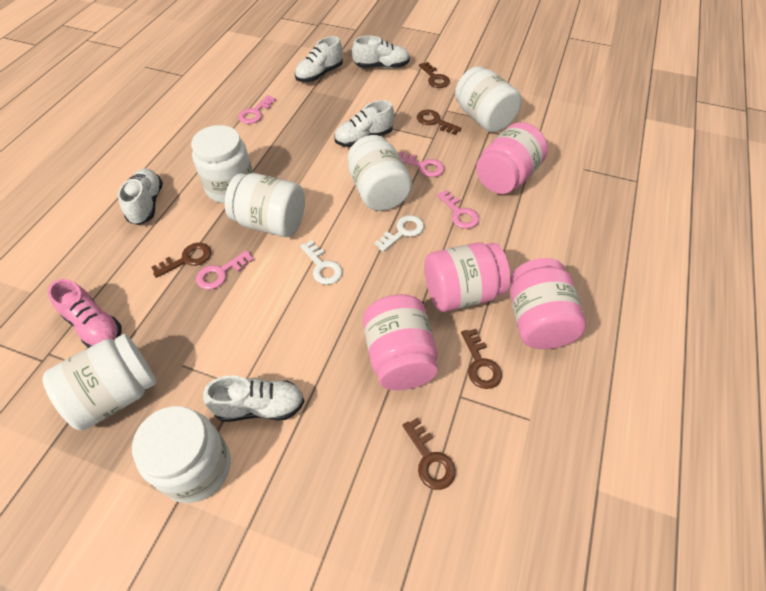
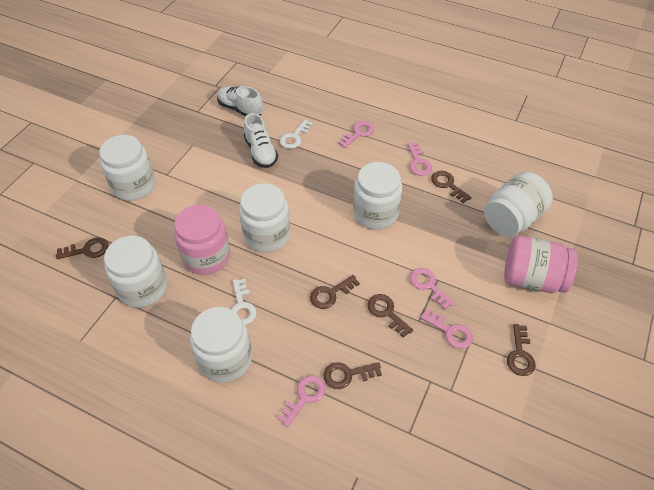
brown key: [151,243,211,278] [403,418,456,490] [417,109,461,135] [419,62,450,88] [461,329,502,389] = 5 -> [56,238,109,259] [310,275,360,309] [323,362,382,389] [367,294,413,338] [431,171,472,203] [507,324,536,376] = 6
pink jar: [363,294,438,390] [424,242,511,312] [476,122,548,194] [510,258,586,349] = 4 -> [174,205,230,275] [504,235,577,293] = 2
pink key: [196,250,254,290] [238,95,276,124] [399,151,444,177] [437,190,479,229] = 4 -> [277,375,326,428] [338,121,374,148] [407,142,432,176] [410,268,454,309] [420,309,473,349] = 5
pink shoe: [48,279,122,348] = 1 -> none = 0
white shoe: [118,168,163,225] [203,376,304,422] [295,36,343,82] [334,100,394,147] [352,36,410,68] = 5 -> [217,86,263,117] [244,113,278,168] = 2

